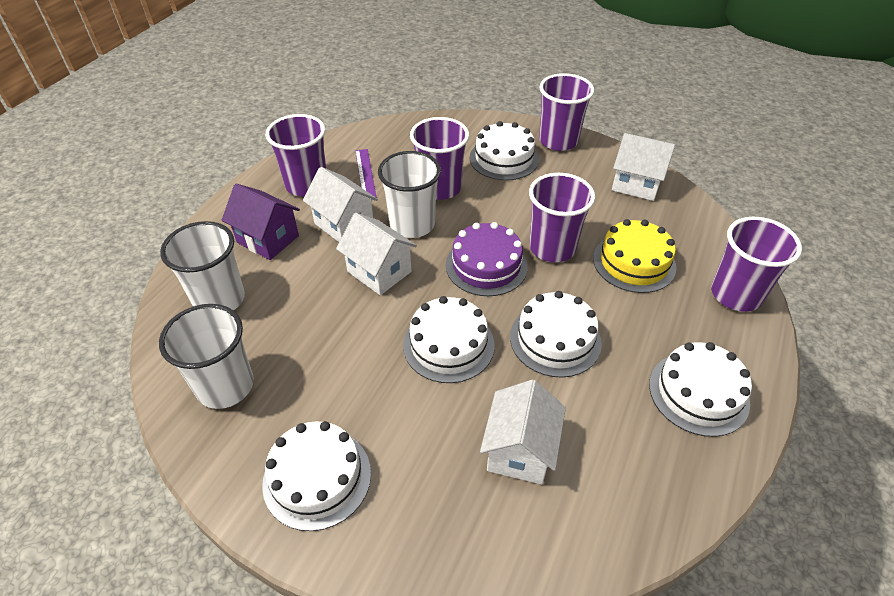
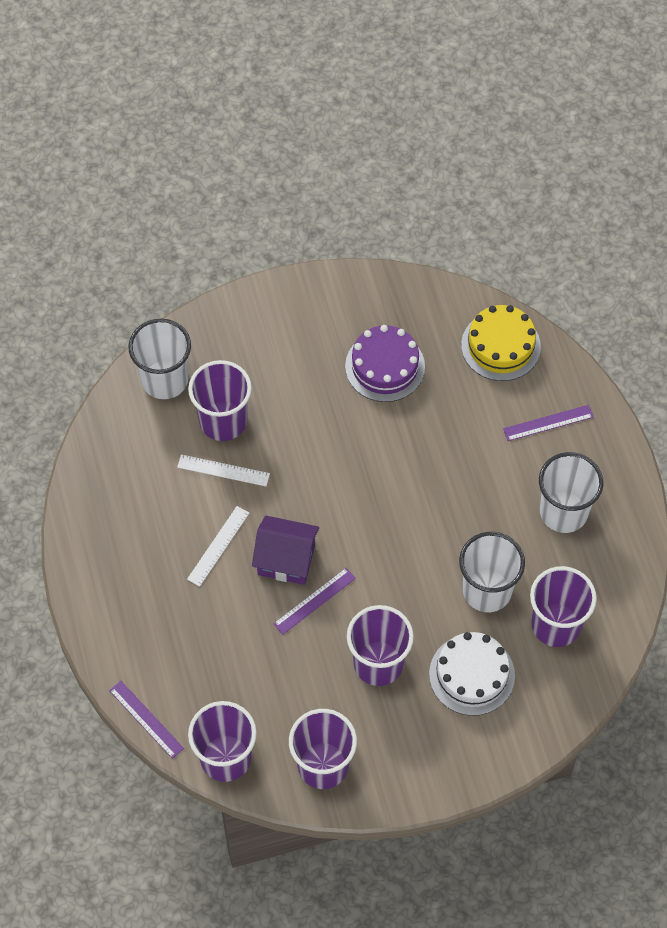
purple ruler: [355,149,377,198] = 1 -> [109,681,184,759] [273,568,356,634] [503,405,593,441] = 3
white cake: [262,421,371,531] [403,296,494,383] [470,121,539,180] [510,291,602,378] [649,342,752,437] = 5 -> [429,632,515,716] = 1
white house: [303,167,378,242] [336,213,417,295] [480,379,566,484] [612,133,675,201] = 4 -> none = 0
white ruler: none = 0 -> [177,455,270,486] [187,506,249,587] = 2

